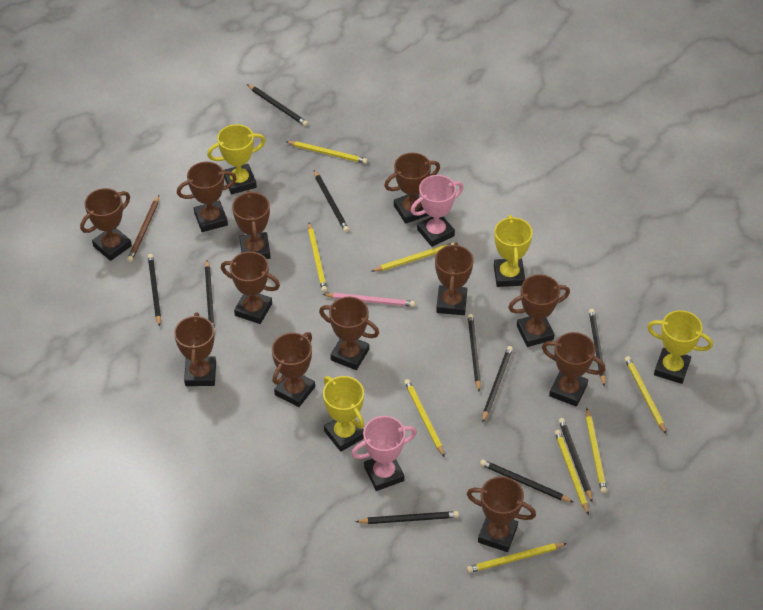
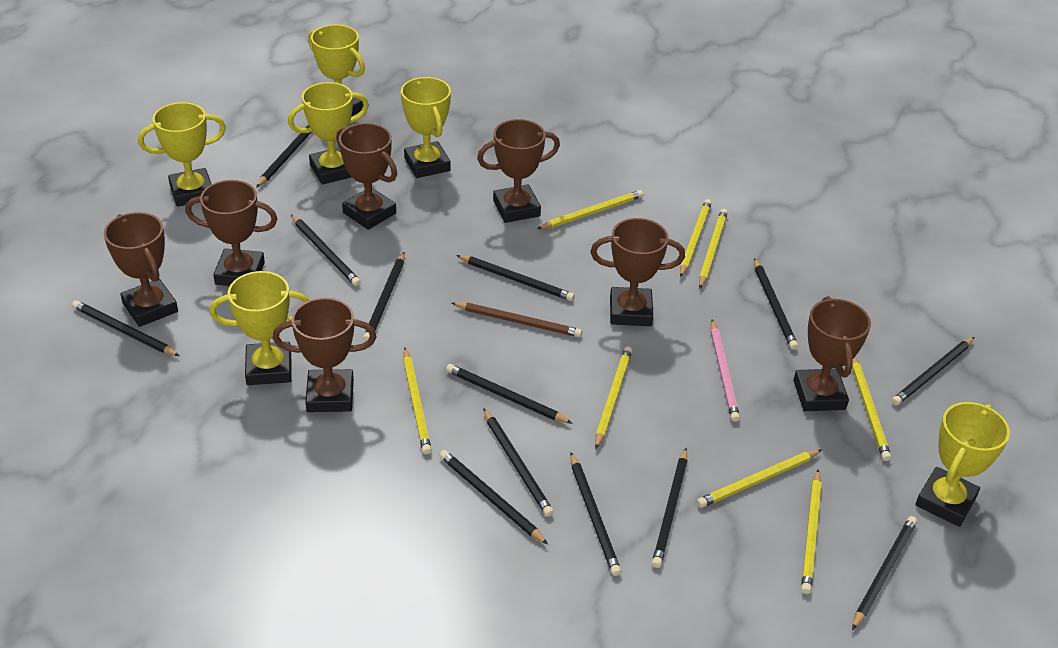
black pencil: [148,254,161,327] [205,260,215,332] [247,84,308,126] [314,170,349,232] [355,511,459,524] [468,314,481,391] [480,459,574,503] [482,346,513,423] [559,418,593,502] [589,309,606,387] = 10 -> [72,300,180,356] [256,124,311,188] [291,215,361,286] [363,252,405,341] [439,450,548,544] [446,364,573,424] [456,255,575,301] [483,408,554,517] [570,453,621,576] [652,448,687,568] [754,258,798,350] [852,516,917,630] [892,337,974,405] = 13
brown trophy: [80,188,132,261] [174,312,216,386] [177,162,237,232] [221,251,280,324] [232,190,271,259] [272,332,315,407] [319,297,379,370] [384,153,440,224] [435,242,474,315] [467,476,536,552] [508,275,570,347] [542,332,606,407] = 12 -> [104,212,178,327] [185,180,278,286] [273,298,377,412] [336,123,397,230] [477,119,560,223] [590,218,685,326] [794,296,871,411] = 7
pink trophy: [351,416,417,491] [411,175,464,247] = 2 -> none = 0
yellow trophy: [207,124,266,194] [323,376,364,452] [494,215,533,287] [647,310,713,384] = 4 -> [138,102,226,207] [209,271,310,385] [288,82,369,185] [308,24,365,117] [401,77,451,178] [915,402,1010,527] = 6

